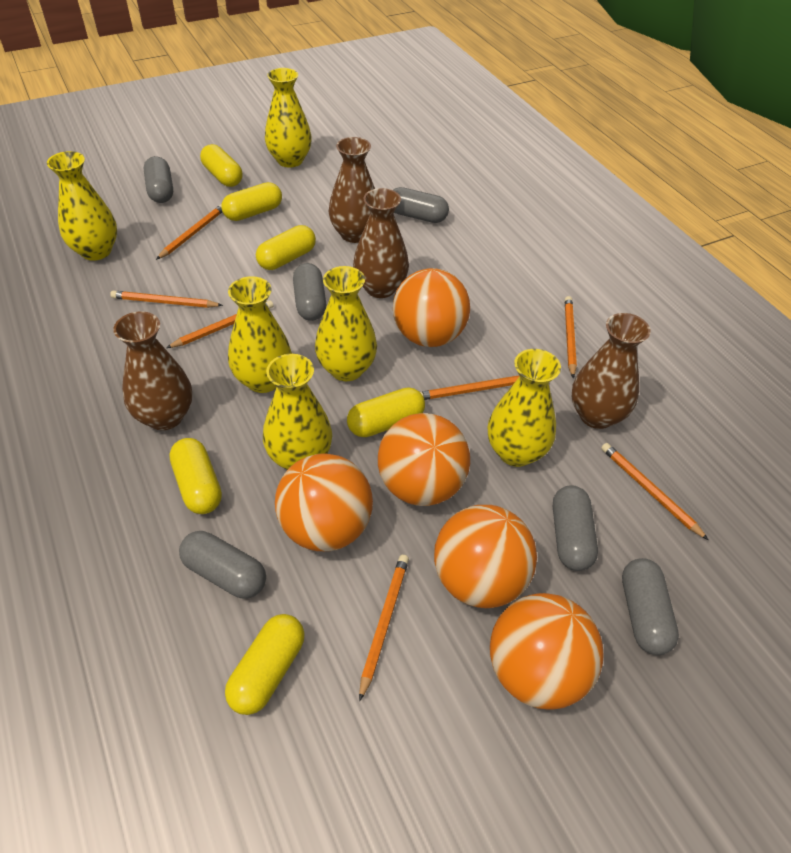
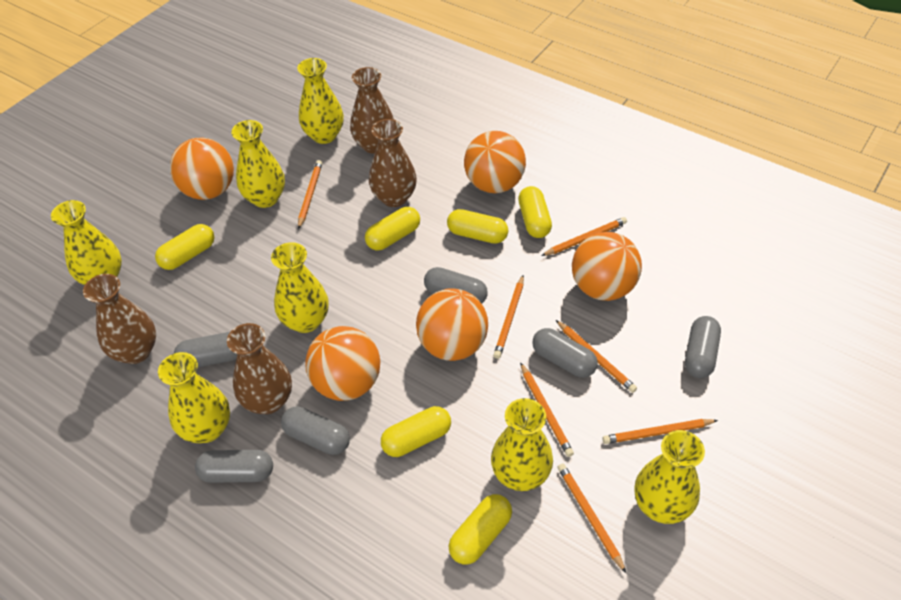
yellow vase: [47,151,117,261] [228,276,292,393] [263,354,332,470] [265,68,312,168] [315,266,377,381] [488,349,561,467] = 6 -> [51,200,122,285] [158,352,230,443] [231,120,285,208] [271,242,329,333] [297,58,344,144] [491,398,553,491] [635,430,705,524] = 7

